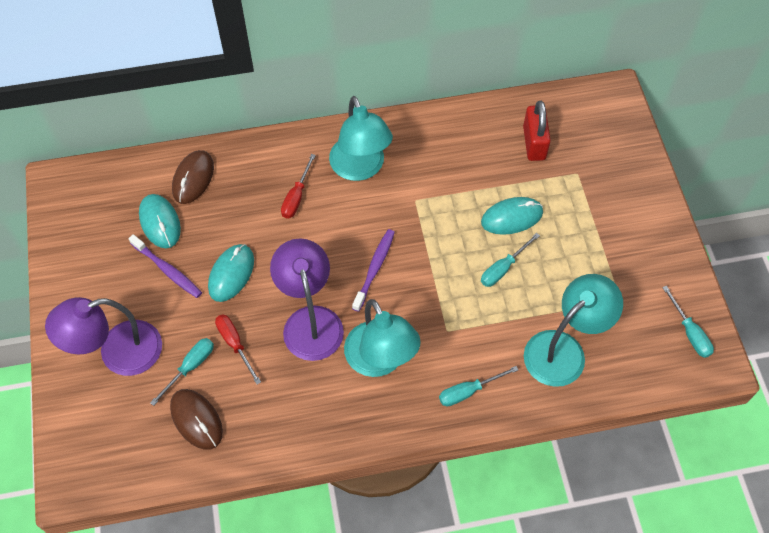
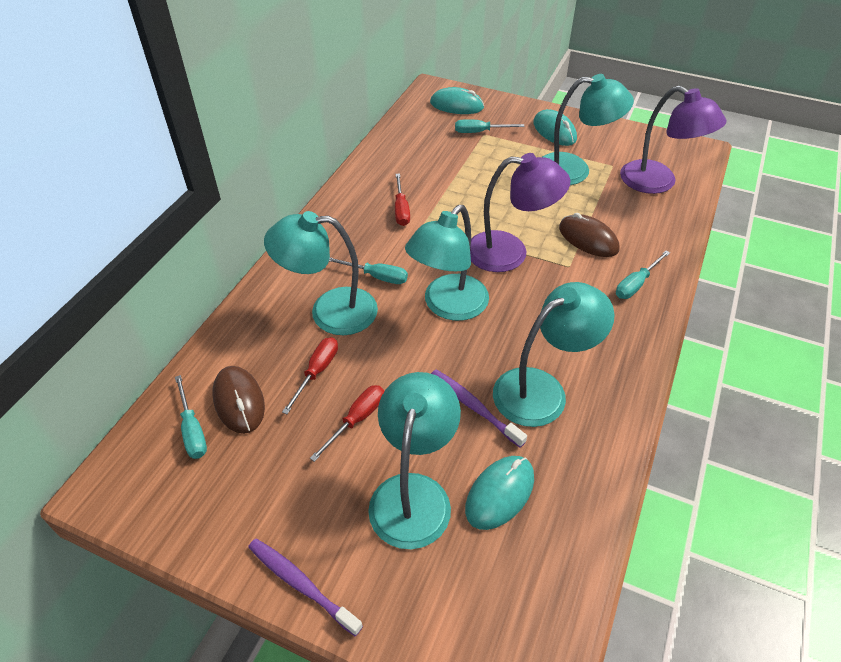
red padlock: [523,101,551,161] = 1 -> none = 0
red screwdriver: [215,314,261,385] [281,154,316,218] = 2 -> [282,337,338,414] [310,385,384,462] [395,174,410,226] = 3
turquoise lamp: [329,96,393,181] [344,299,421,377] [524,274,623,387] = 3 -> [264,211,378,335] [368,372,461,549] [405,205,489,321] [493,282,615,427] [542,74,634,185] = 5

